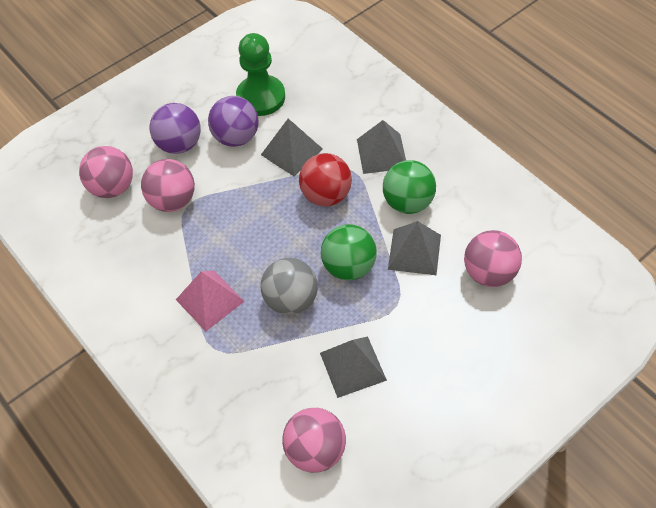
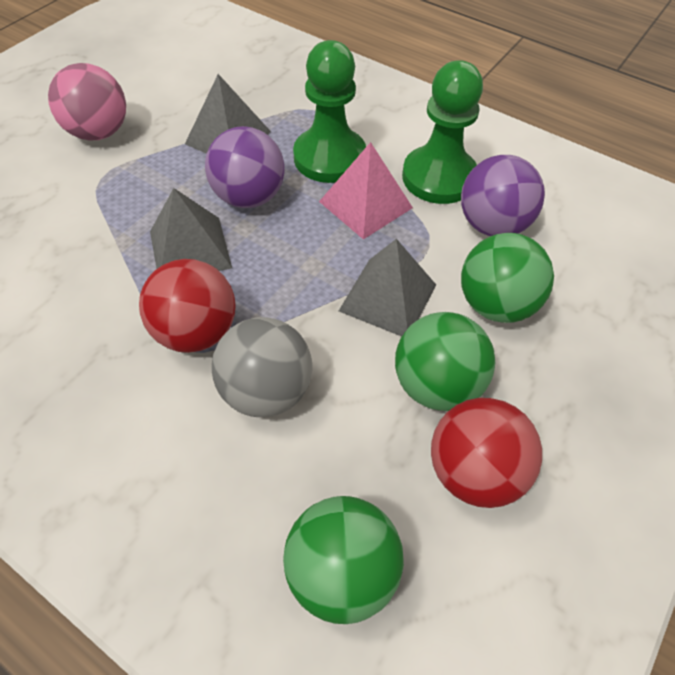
green ball: [321,224,377,280] [383,160,436,214] = 2 -> [283,496,404,624] [395,312,495,411] [461,233,554,323] = 3
green pawn: [236,33,285,116] = 1 -> [293,40,366,183] [402,60,483,204] = 2
grey pyramid: [261,119,323,176] [320,336,387,398] [357,120,406,174] [388,221,441,275] = 4 -> [150,188,232,271] [185,74,271,154] [339,239,436,336] = 3
pink ball: [79,146,133,198] [141,159,195,212] [282,408,346,473] [464,230,522,287] = 4 -> [48,63,126,140] = 1
red ball: [299,153,352,206] = 1 -> [139,259,236,353] [431,398,542,508] = 2

